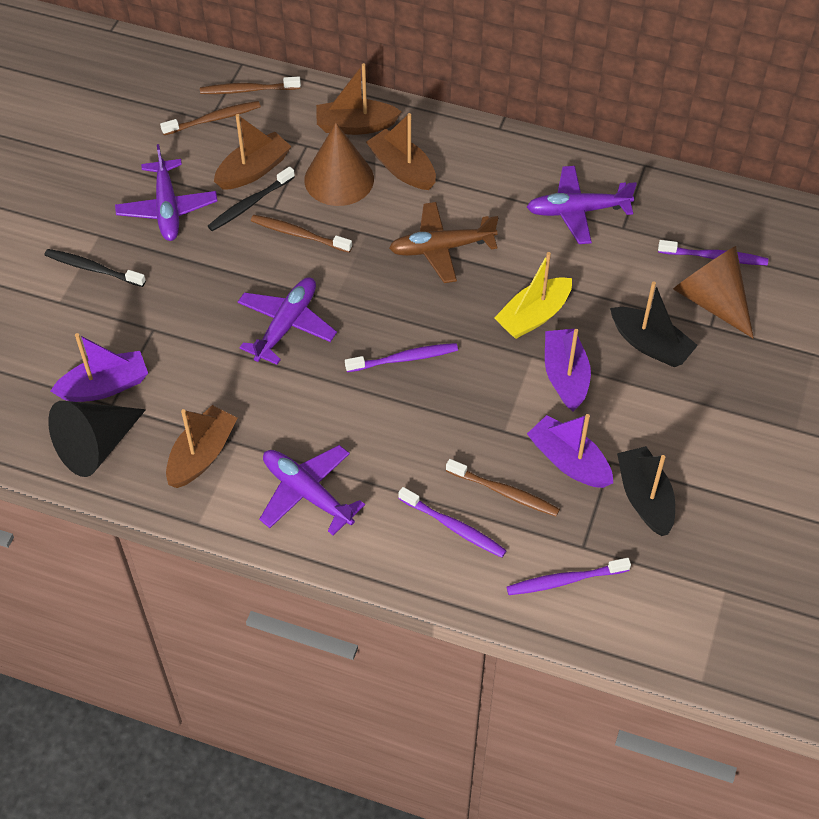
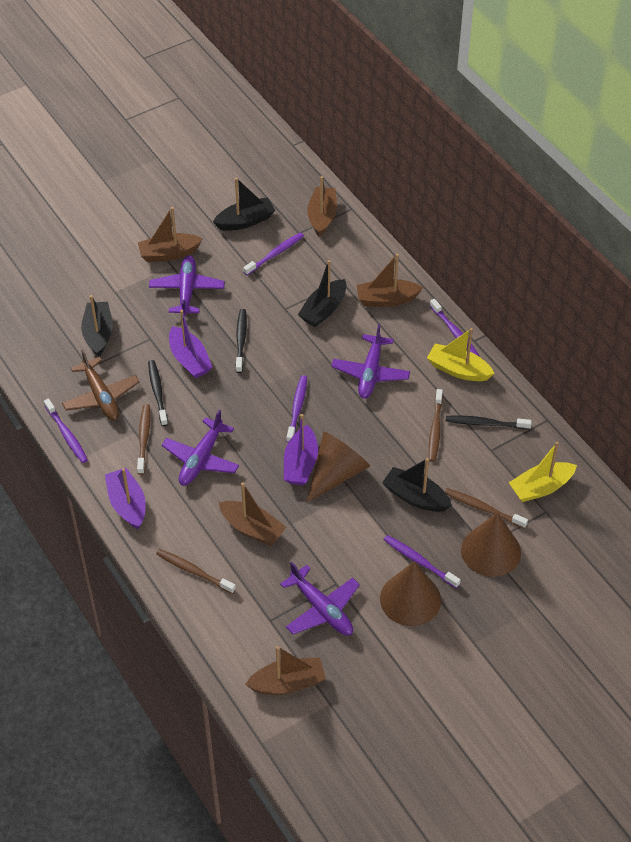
black boat: [610,282,698,367] [617,446,675,536] = 2 -> [81,295,113,357] [213,178,275,231] [298,260,347,327] [382,458,452,512] = 4
black cone: [48,401,146,477] = 1 -> none = 0
black toothbrush: [45,249,146,287] [208,166,295,231] = 2 -> [148,360,168,426] [236,309,247,373] [446,415,532,430] = 3
brown boat: [166,405,237,488] [214,114,292,190] [316,63,402,135] [366,113,436,190] = 4 -> [138,207,203,262] [218,483,286,546] [245,646,326,695] [307,176,337,237] [356,254,423,307] = 5
brown cone: [304,123,374,206] [673,246,754,338] = 2 -> [307,432,370,503] [380,562,441,626] [461,512,521,577] = 3
purple toothbrush: [345,343,458,372] [398,487,507,558] [507,558,631,595] [658,240,768,265] = 4 -> [44,398,88,463] [243,232,304,275] [286,375,307,443] [383,535,461,588] [430,299,479,356] = 5
yellow boat: [494,252,572,339] = 1 -> [427,328,495,381] [509,442,577,502] = 2

